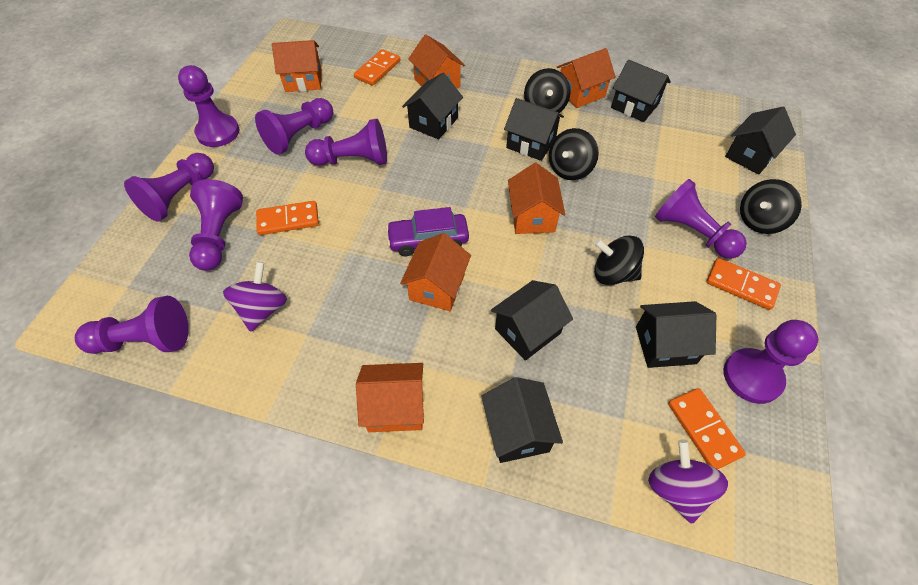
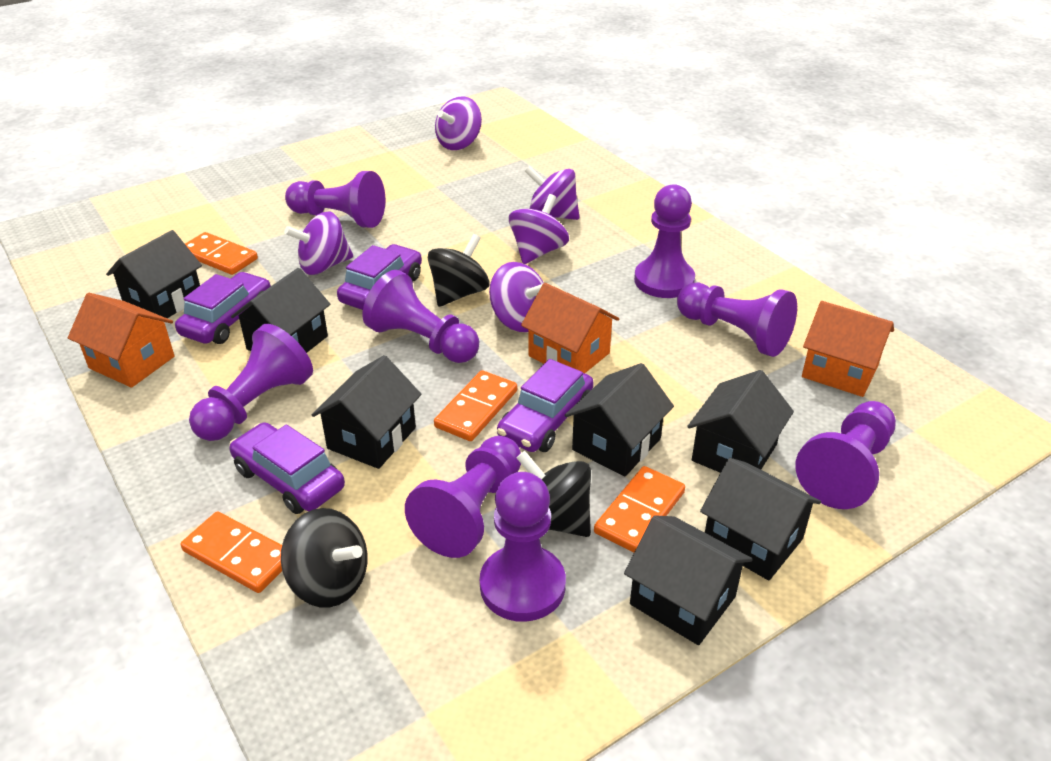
black spinning top: [524,68,570,113] [549,128,599,180] [594,235,644,285] [740,179,802,234] = 4 -> [281,508,368,607] [428,234,490,307] [516,451,591,537] = 3
orange house: [272,40,322,92] [356,363,424,432] [400,233,471,311] [408,34,465,88] [508,163,565,234] [557,48,616,108] = 6 -> [68,293,175,388] [521,283,619,373] [802,301,894,397] = 3
purple car: [386,207,469,256] = 1 -> [175,272,271,344] [229,422,345,514] [337,244,422,310] [497,359,594,452] = 4
purple spinning top: [223,262,287,332] [648,439,728,524] = 2 -> [284,211,353,275] [435,96,482,150] [489,262,543,332] [509,194,569,264] [525,166,580,220] = 5

